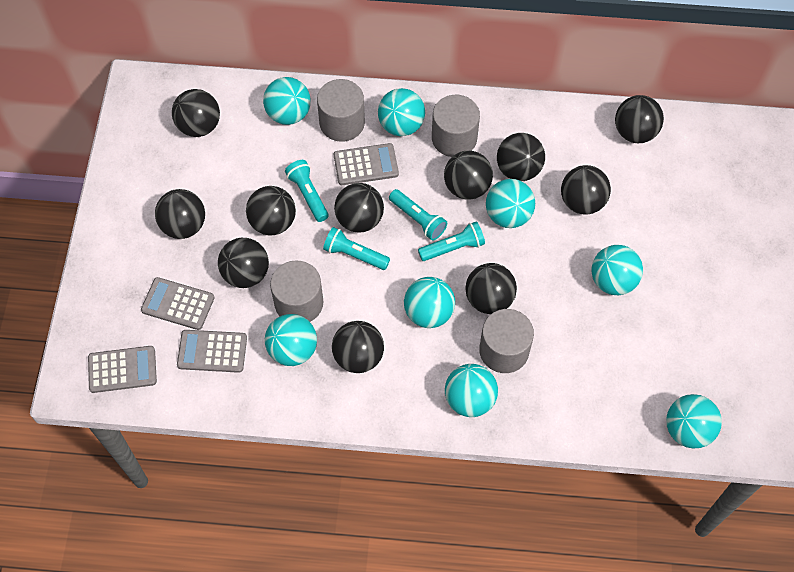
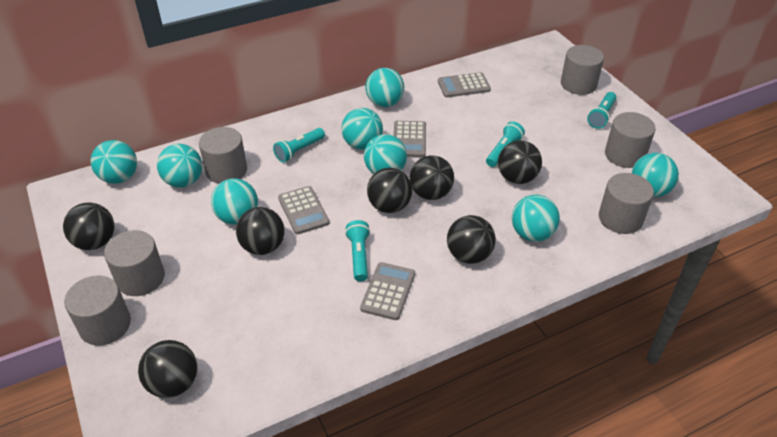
black ball: [155,189,205,239] [172,89,220,137] [218,238,269,288] [246,186,296,236] [332,321,384,373] [334,183,384,233] [444,151,493,200] [465,263,517,314] [497,133,545,181] [561,165,611,215] [615,95,664,143] = 11 -> [63,202,114,250] [138,340,197,398] [236,207,285,255] [367,168,412,213] [410,156,454,200] [447,215,496,264] [498,140,542,184] = 7
grey cylinder: [270,261,324,322] [317,79,365,142] [432,95,480,157] [479,309,534,373] = 4 -> [64,275,131,346] [104,230,165,296] [199,127,247,184] [561,45,604,95] [599,173,654,234] [605,112,656,168] = 6

